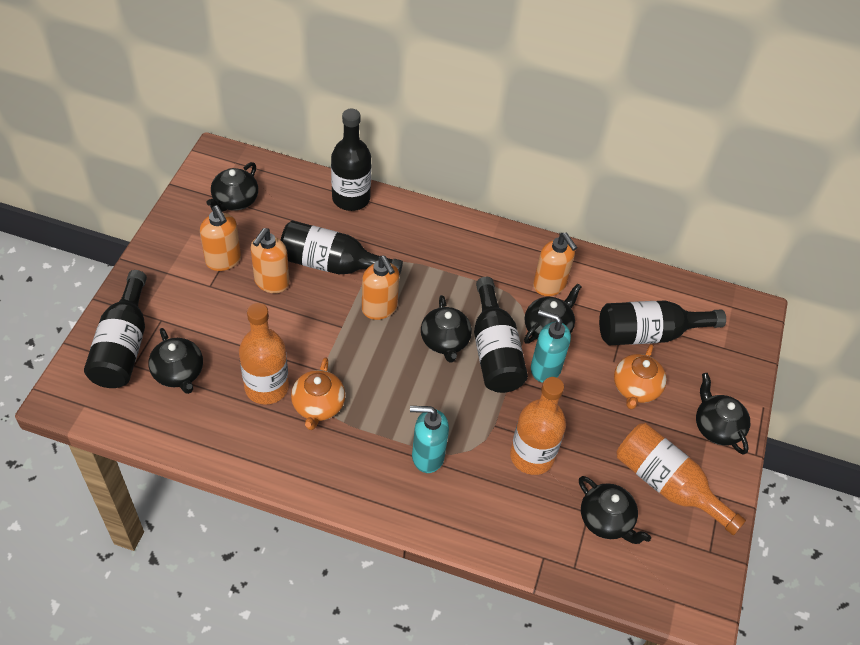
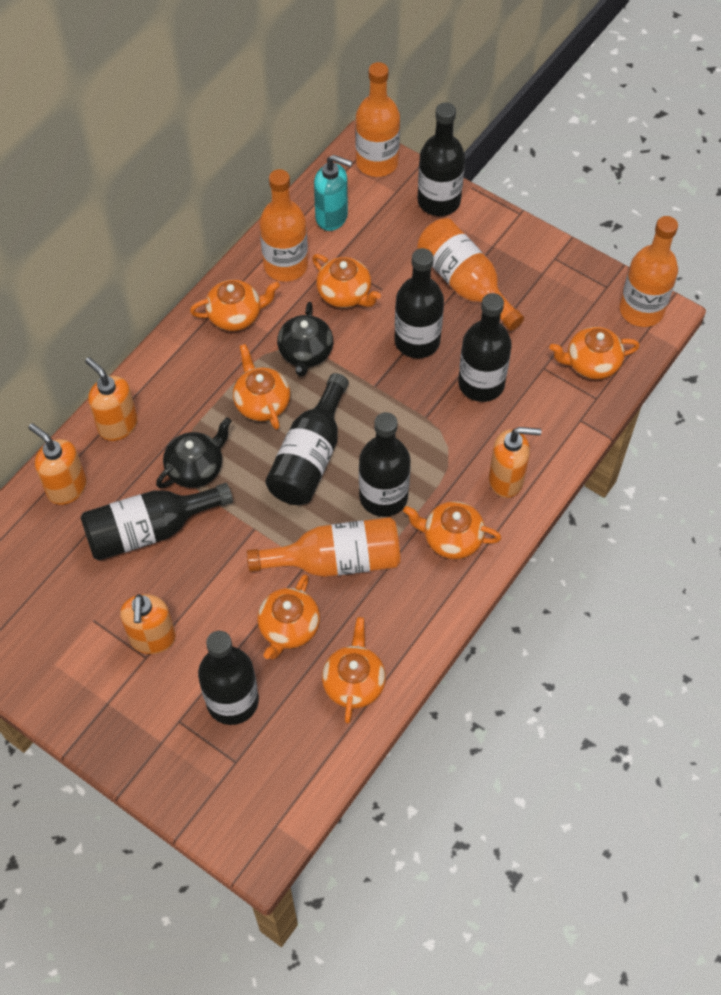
black bottle: [84,270,147,388] [281,221,403,276] [331,109,372,211] [474,277,528,393] [599,301,726,345] = 5 -> [81,483,233,560] [198,631,259,725] [265,373,349,505] [359,412,411,517] [394,248,444,358] [418,102,465,216] [458,293,512,402] = 7
black teapot: [148,328,203,394] [207,162,258,212] [421,295,472,363] [524,283,582,343] [579,476,651,544] [696,373,750,455] = 6 -> [156,417,231,488] [277,302,333,376] = 2
orange bottle: [239,303,289,405] [510,377,566,475] [616,423,746,536] = 3 -> [247,517,401,577] [259,169,308,282] [355,62,400,177] [417,218,524,331] [619,216,678,327] = 5
orange teapot: [291,357,345,430] [614,344,667,410] = 2 -> [190,280,280,331] [233,344,290,430] [257,574,320,659] [312,254,381,308] [322,617,386,724] [403,501,501,559] [549,327,640,379] = 7
turquoise soap dispenser: [410,406,449,473] [531,310,571,383] = 2 -> [314,155,353,231] = 1

